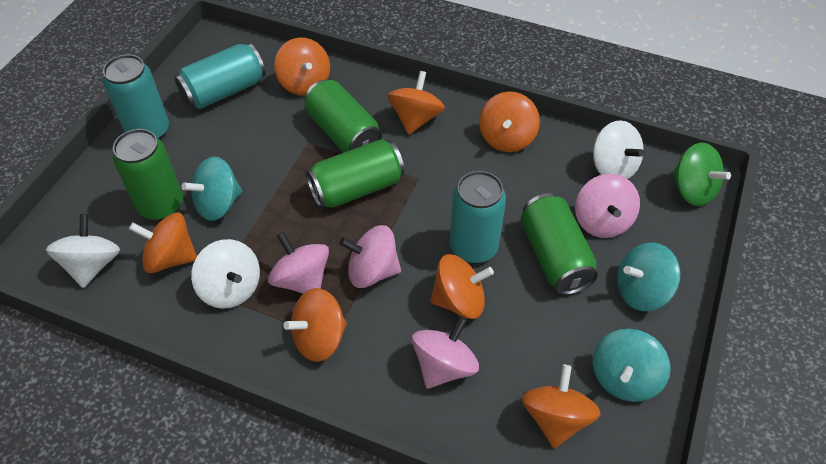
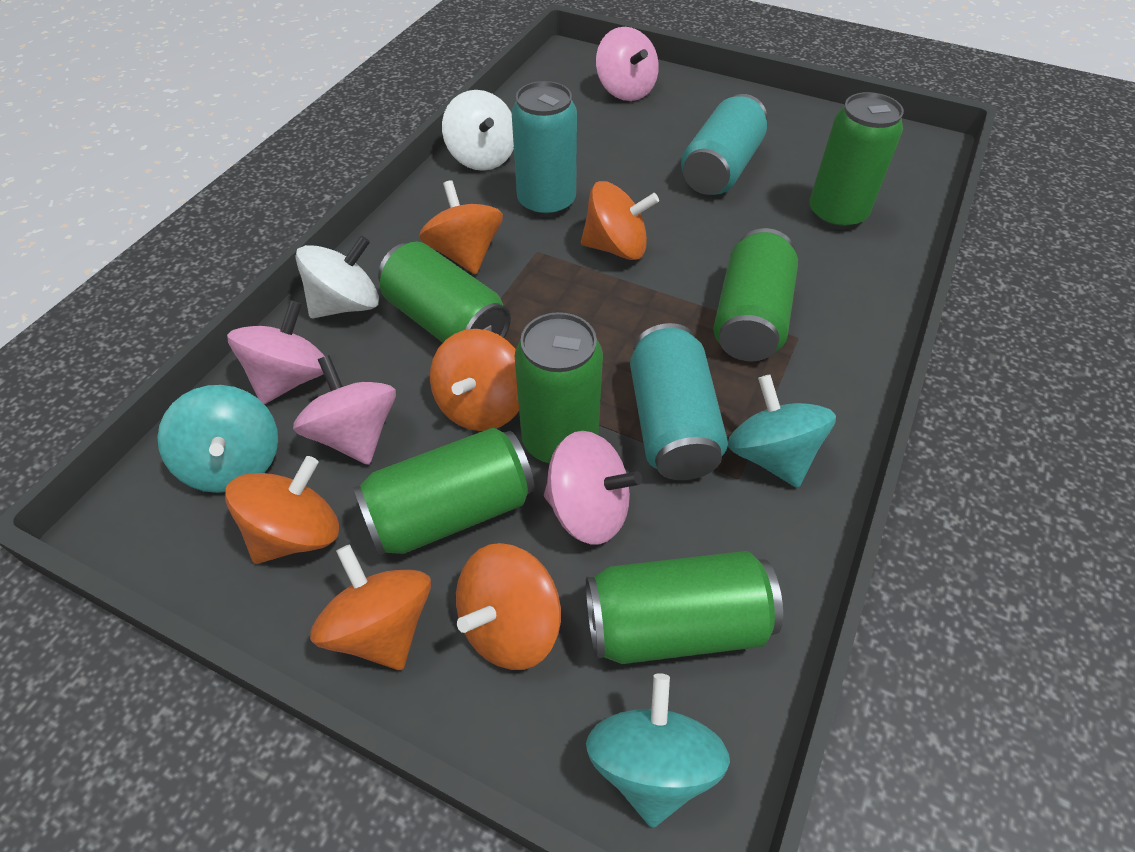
green can: [113,129,183,221] [305,80,382,153] [306,139,405,208] [521,193,598,295] = 4 -> [353,427,535,556] [378,242,511,343] [515,312,603,464] [586,551,783,664] [713,228,798,361] [809,92,904,230] = 6
green spinning top: [672,143,731,206] = 1 -> none = 0
orange spinning top: [129,213,197,273] [274,37,330,95] [283,288,347,362] [387,71,445,135] [430,254,494,319] [479,91,540,152] [522,365,600,448] = 7 -> [225,456,339,564] [310,544,431,670] [419,180,503,275] [430,329,519,431] [456,543,561,670] [581,181,659,260] = 6
white spinning top: [46,214,120,288] [191,239,260,309] [593,120,644,179] = 3 -> [295,236,379,318] [442,90,514,171] = 2

